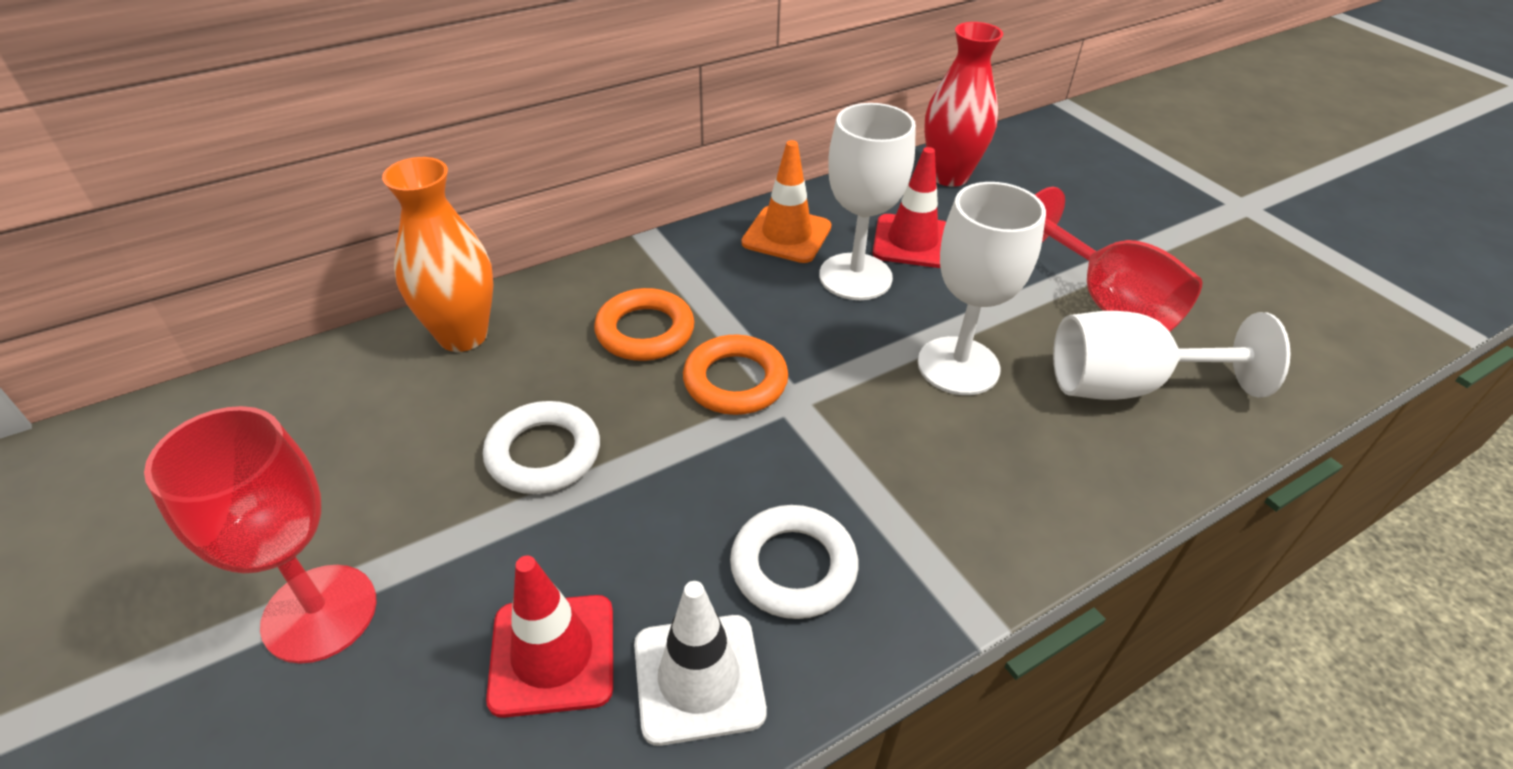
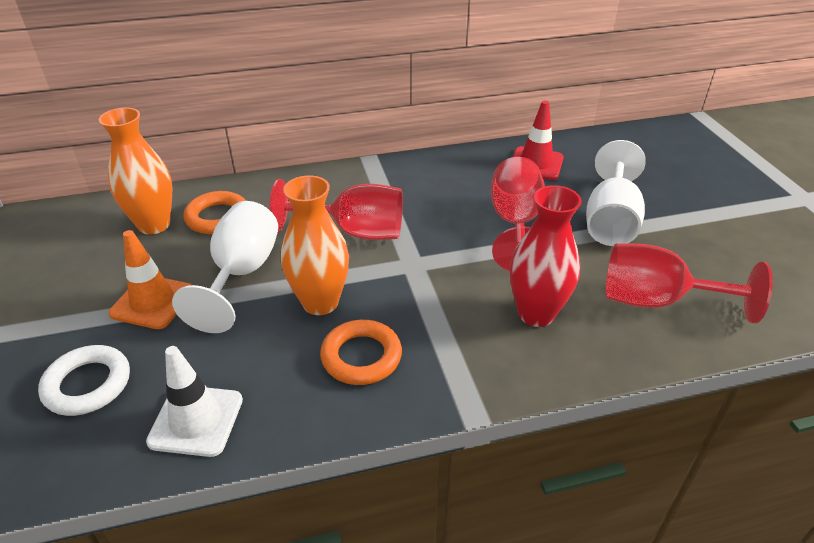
orange vase: [382,157,493,352] = 1 -> [99,108,173,235] [281,176,349,315] = 2
red goblet: [144,406,377,664] [1035,187,1203,332] = 2 -> [269,179,403,240] [491,157,545,271] [606,243,773,324] = 3
red traffic cone: [486,556,613,718] [872,147,946,268] = 2 -> [513,101,564,180] = 1
white goblet: [819,103,916,300] [918,182,1046,395] [1053,311,1291,400] = 3 -> [172,201,278,333] [586,140,646,246] = 2
white ring: [483,401,600,494] [730,505,858,619] = 2 -> [38,345,130,416] = 1

